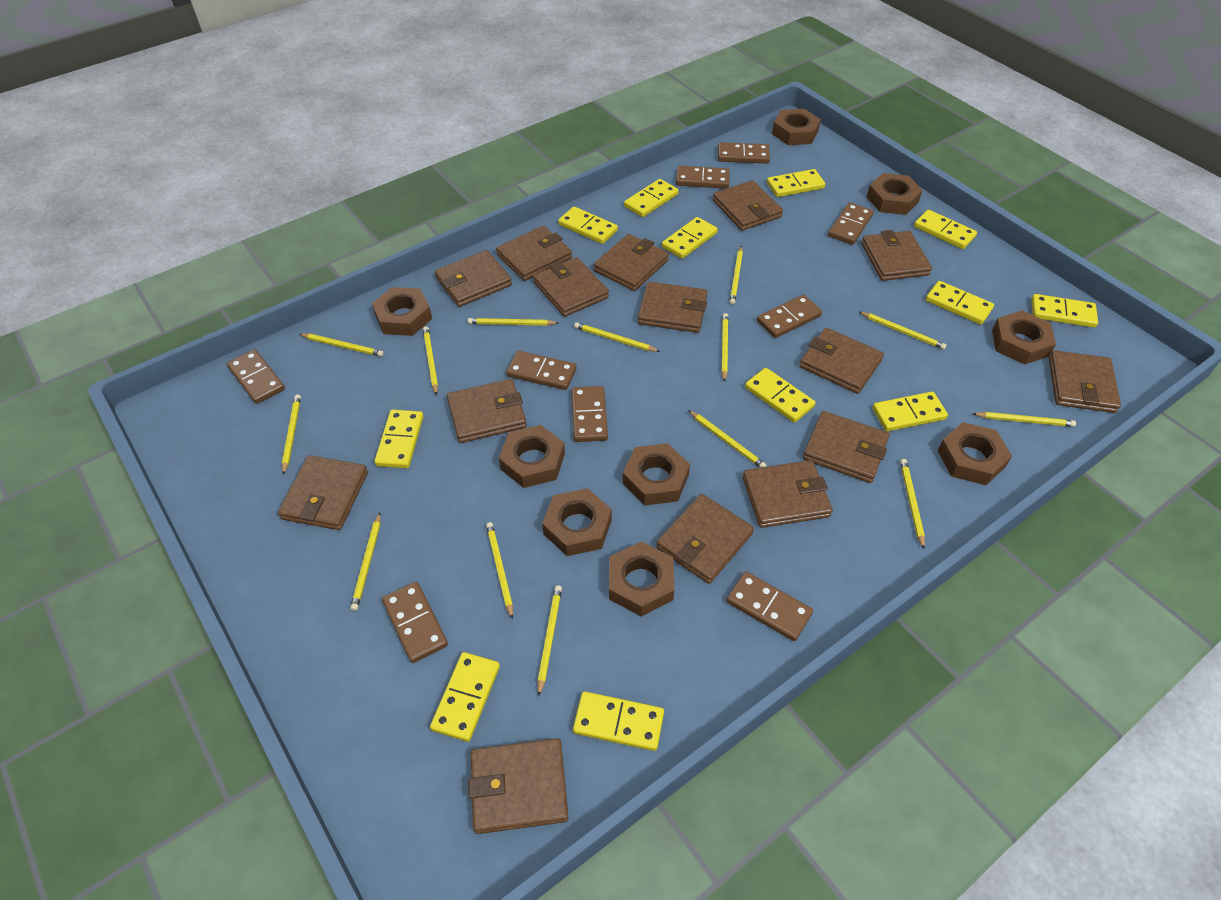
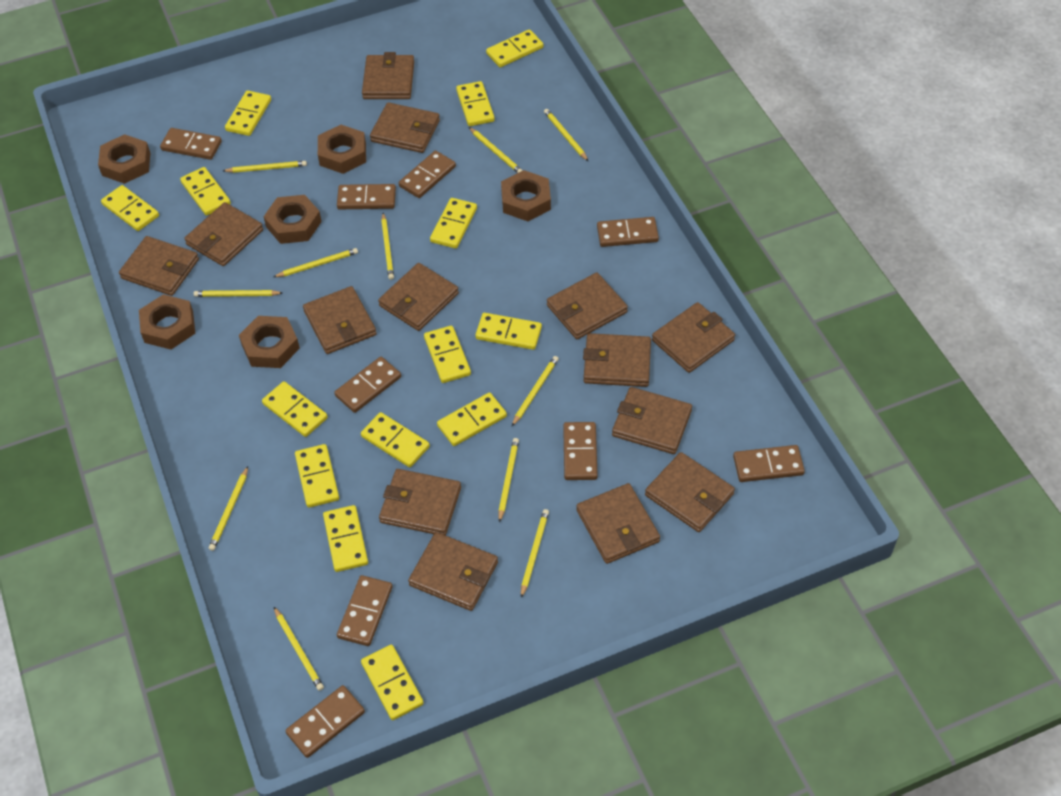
brown nut: [372,287,432,336] [499,425,565,488] [542,488,612,556] [609,541,674,617] [623,443,690,506] [772,109,821,145] [867,173,923,215] [938,422,1012,485] [992,310,1056,365] = 9 -> [98,134,150,184] [139,294,195,350] [239,316,300,368] [264,195,322,244] [318,125,366,174] [501,170,551,221] = 6
brown wallet: [278,455,368,530] [435,250,512,307] [447,379,527,443] [468,738,568,834] [496,226,572,281] [533,257,609,317] [594,234,669,291] [638,282,707,333] [656,494,754,584] [713,180,783,231] [743,460,833,528] [799,328,884,394] [803,411,889,483] [862,230,932,281] [1049,350,1121,413] = 15 -> [119,236,199,296] [184,202,263,266] [303,286,377,354] [362,52,414,99] [370,102,440,153] [378,263,459,331] [379,469,461,535] [408,532,498,611] [547,273,628,339] [576,483,660,564] [583,333,651,387] [612,387,692,454] [645,452,735,532] [652,302,735,373] = 14
yellow domino: [374,410,424,468] [430,652,500,742] [558,207,618,244] [573,691,664,751] [624,179,679,217] [662,217,718,259] [745,368,815,423] [767,169,825,197] [872,392,948,431] [914,210,977,249] [926,281,994,325] [1031,294,1098,328] = 12 -> [101,185,159,231] [180,167,231,216] [225,91,271,136] [262,381,328,437] [295,444,339,508] [323,505,368,572] [361,412,430,467] [361,645,424,720] [424,326,471,383] [430,198,477,249] [437,392,507,446] [456,81,495,126] [475,313,542,350] [486,29,544,67] = 14
yellow pencil: [282,395,301,475] [300,334,384,357] [350,513,381,611] [423,326,438,395] [468,318,558,326] [486,522,513,619] [538,585,562,696] [574,322,660,352] [688,410,766,468] [722,313,728,382] [730,246,743,305] [859,312,946,350] [900,459,925,549] [973,412,1076,427] = 14 -> [194,290,283,297] [209,466,248,551] [223,161,307,173] [274,248,358,277] [274,607,324,691] [381,213,394,280] [469,127,523,173] [498,438,519,523] [512,356,559,426] [521,509,549,598] [544,109,588,161] = 11

